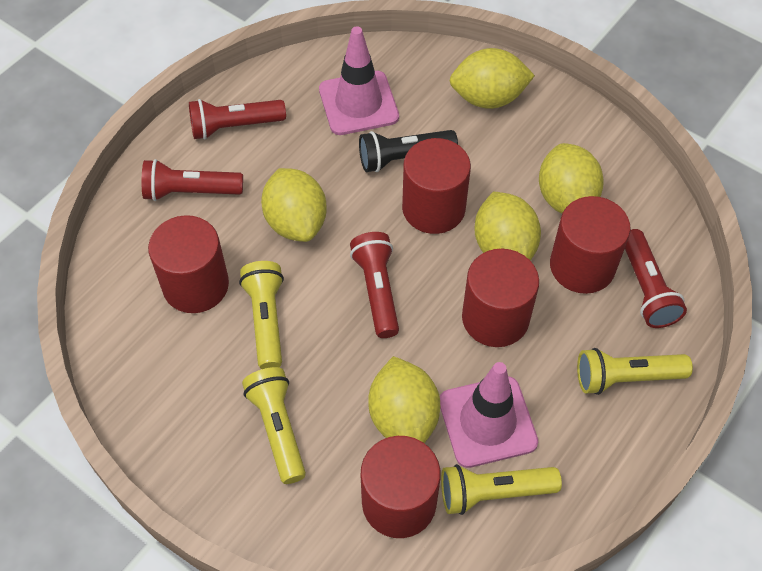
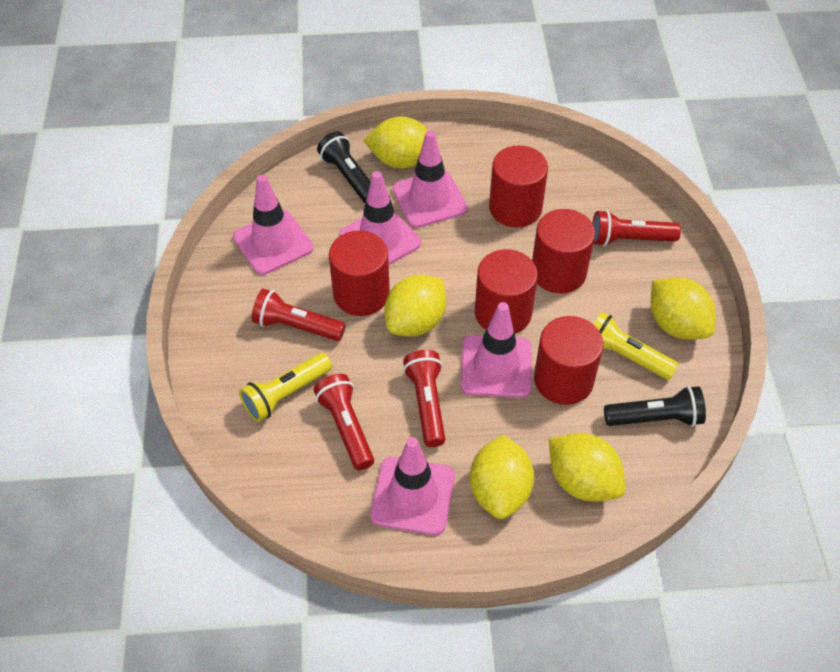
black flashlight: [359,130,458,172] = 1 -> [317,131,371,203] [604,386,706,427] = 2
pink traffic cone: [319,26,399,135] [440,362,538,468] = 2 -> [233,175,314,275] [339,171,421,265] [370,437,455,535] [392,130,467,228] [461,302,532,398] = 5
yellow flashlight: [239,261,284,369] [242,367,306,484] [441,464,562,515] [577,348,693,395] = 4 -> [239,353,332,422] [593,312,679,380] = 2

